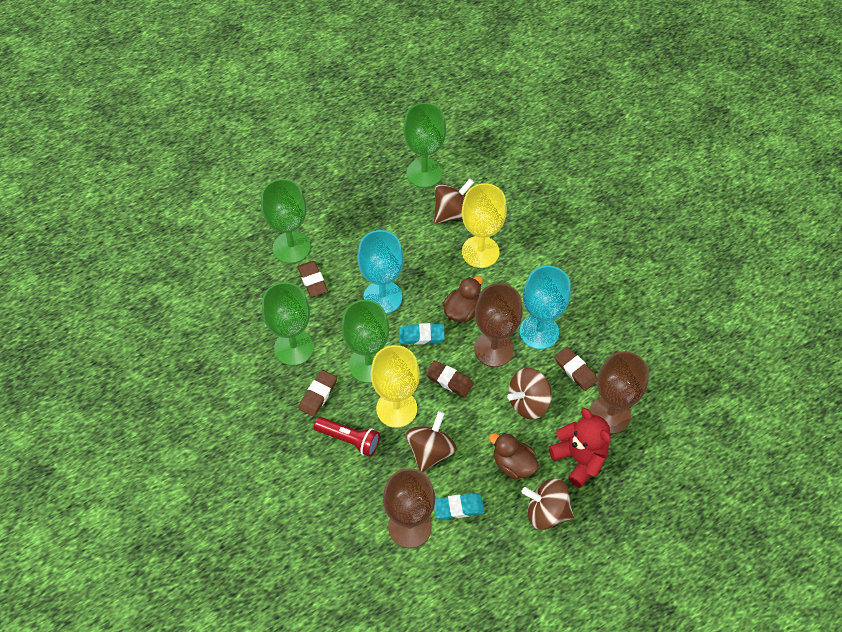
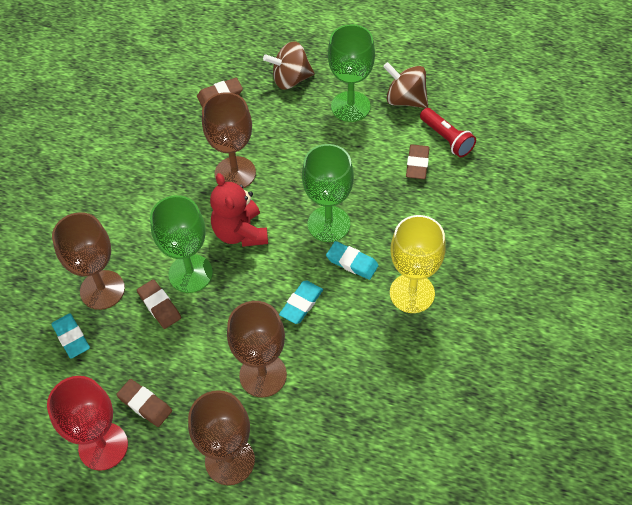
brown duck: [443,276,483,322] [489,433,539,480] = 2 -> none = 0
brown goblet: [383,468,435,548] [474,283,523,367] [590,351,649,434] = 3 -> [52,212,125,310] [188,390,255,485] [202,92,256,188] [227,301,287,397] = 4
brown spinning top: [406,411,457,472] [434,178,474,224] [507,368,552,420] [522,478,574,530] = 4 -> [263,42,315,90] [383,62,428,108] = 2
green goblet: [261,179,311,264] [262,282,314,366] [341,300,390,383] [403,103,446,188] = 4 -> [150,195,213,293] [302,144,354,242] [328,24,375,122] = 3
red goblet: none = 0 -> [47,376,128,471] = 1
turquoise eraser: [399,323,445,345] [434,493,484,520] = 2 -> [51,314,90,359] [279,280,323,324] [326,241,379,280] = 3
turquoise goblet: [357,230,404,314] [520,266,571,349] = 2 -> none = 0
yellow goblet: [371,345,420,428] [462,183,507,268] = 2 -> [390,215,446,313] = 1

